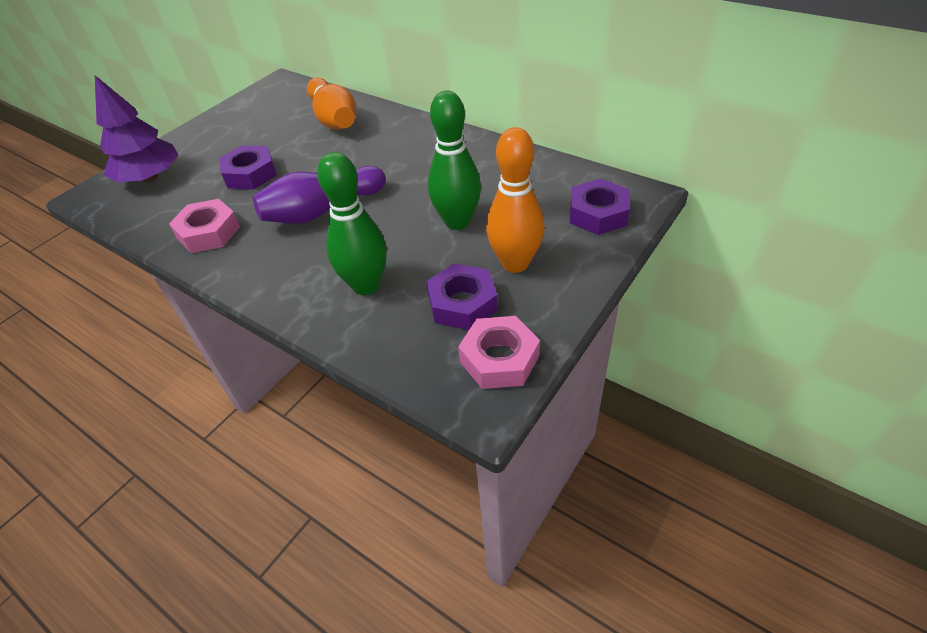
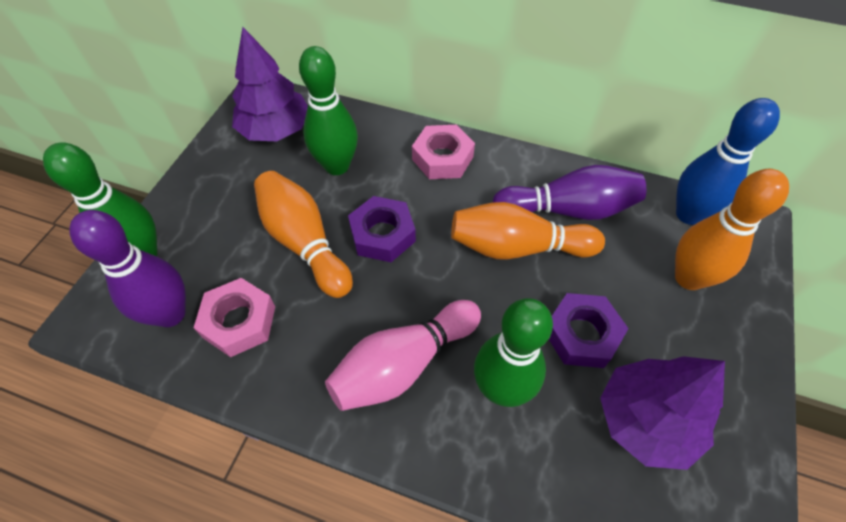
blue bowling pin: none = 0 -> [676,98,780,225] = 1
green bowling pin: [317,152,387,295] [428,91,481,230] = 2 -> [43,142,158,256] [299,46,358,175] [474,298,553,407] = 3
orange bowling pin: [307,77,356,130] [486,127,545,273] = 2 -> [254,171,353,298] [451,202,605,260] [675,169,789,290] = 3
pink bowling pin: none = 0 -> [325,300,481,411] = 1
purple bowling pin: [253,166,386,224] = 1 -> [70,210,186,327] [493,165,646,220] = 2
purple nut: [219,145,277,190] [426,263,498,330] [570,179,630,235] = 3 -> [348,196,416,262] [549,293,629,368] = 2
purple tree: [95,75,179,183] = 1 -> [232,27,308,141] [600,356,725,470] = 2

